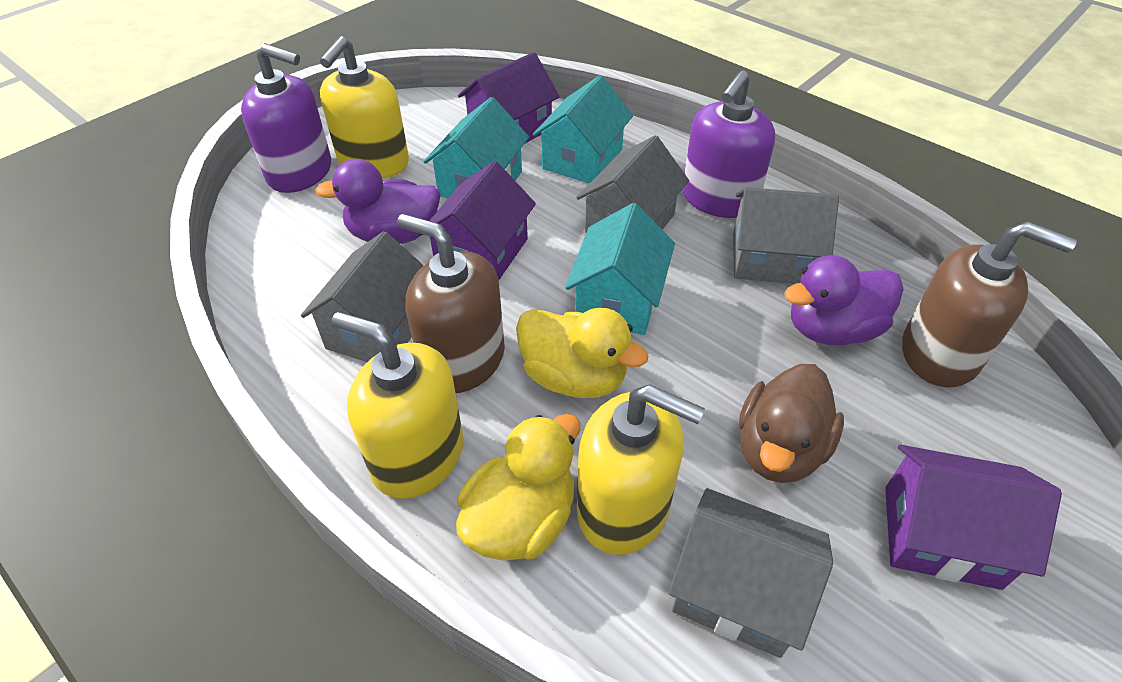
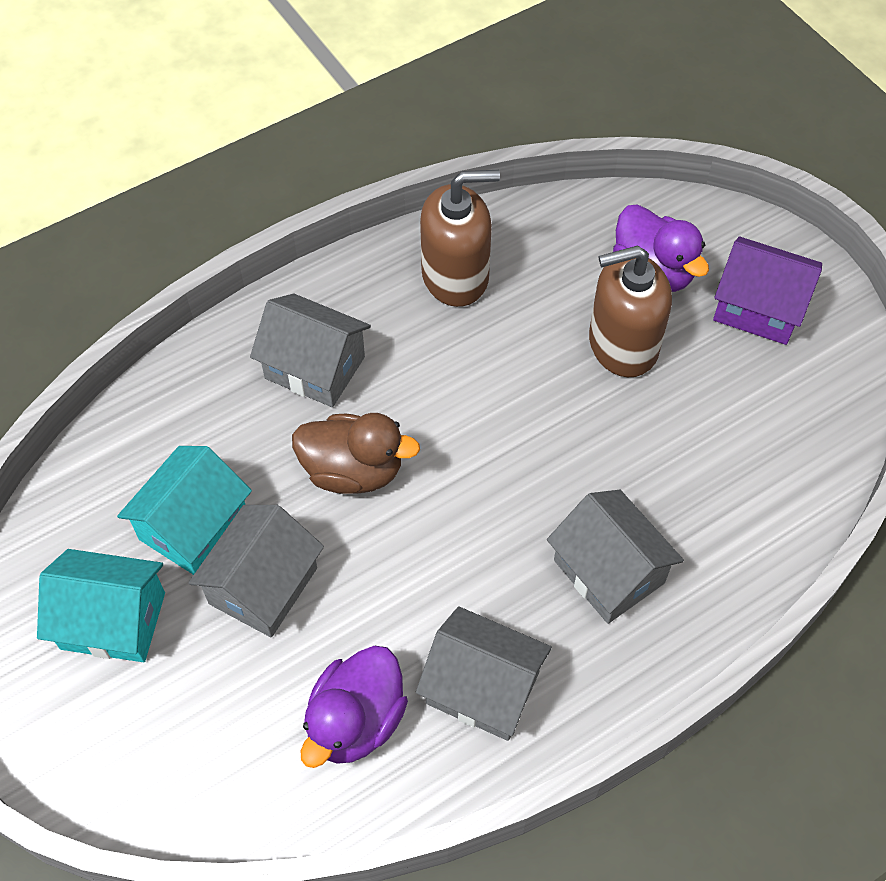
purple house: [419,161,536,280] [458,52,560,143] [885,445,1062,590] = 3 -> [713,237,822,345] = 1
purple soap dispenser: [241,43,331,193] [682,70,775,218] = 2 -> none = 0
turquoise house: [424,97,529,199] [533,75,633,183] [565,203,675,335] = 3 -> [37,549,165,662] [117,446,252,575] = 2
yellow duck: [456,414,581,561] [516,308,648,398] = 2 -> none = 0
yellow soap dispenser: [320,36,409,178] [332,312,463,499] [577,384,705,555] = 3 -> none = 0

